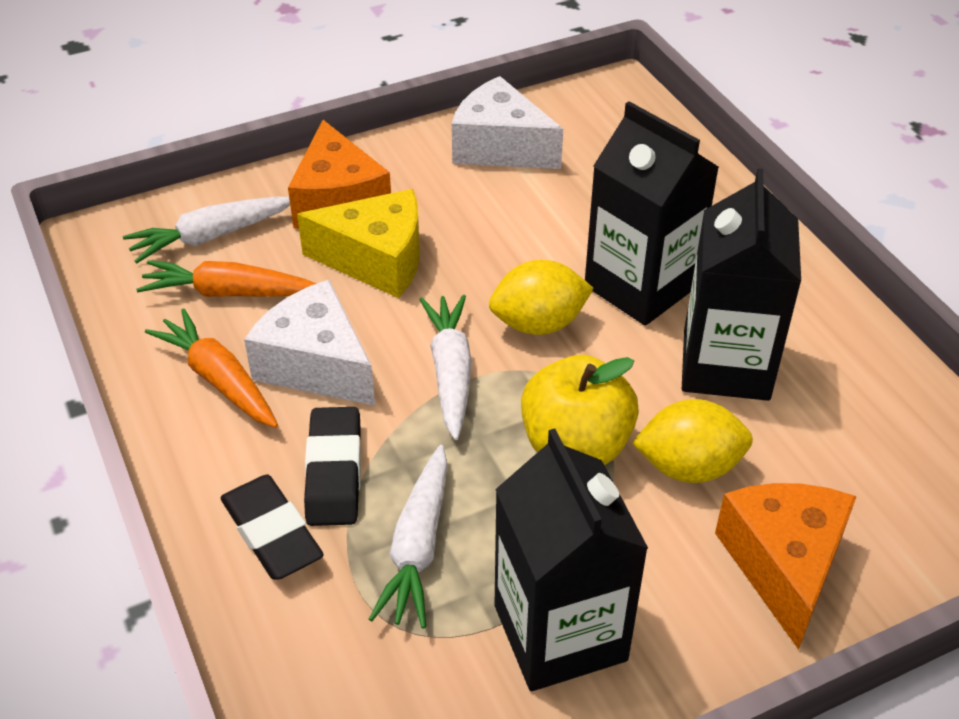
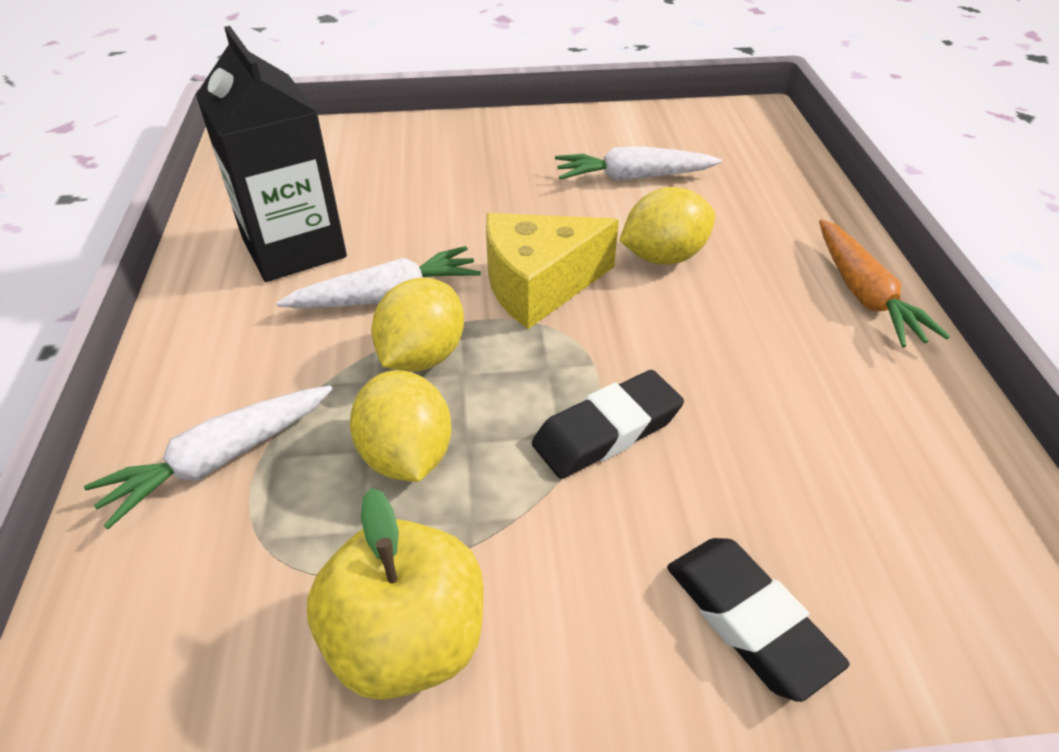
black carton: [495,428,648,691] [585,101,719,326] [682,168,801,401] = 3 -> [196,26,347,282] = 1
orange carrot: [136,260,317,297] [145,308,278,428] = 2 -> [819,219,950,347] = 1
orange cheese: [288,120,391,228] [715,483,857,650] = 2 -> none = 0
white cheese: [244,280,375,406] [452,76,563,169] = 2 -> none = 0
yellow lemon: [489,260,594,335] [632,399,753,483] = 2 -> [350,370,452,482] [371,278,464,372] [619,187,715,265] = 3

